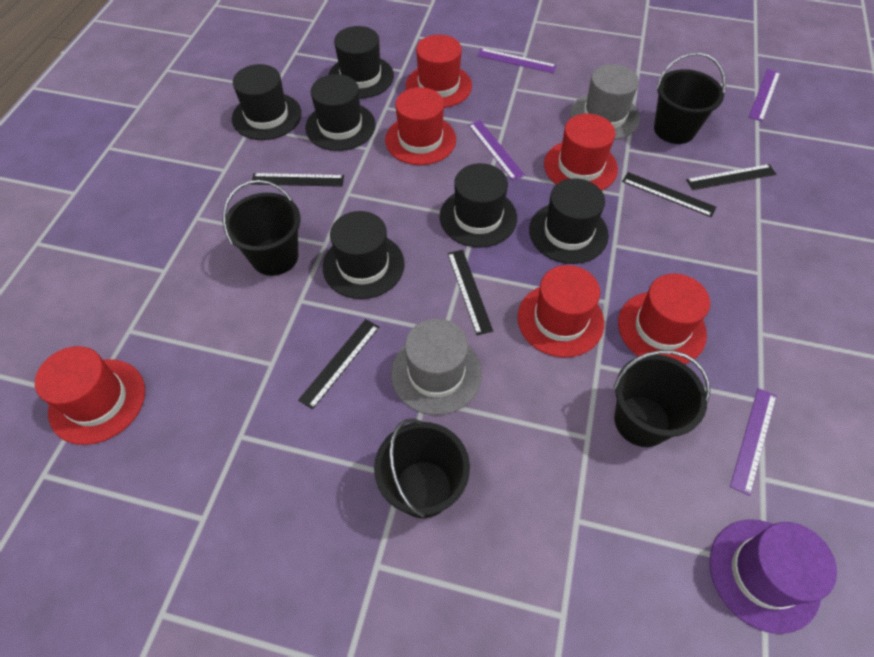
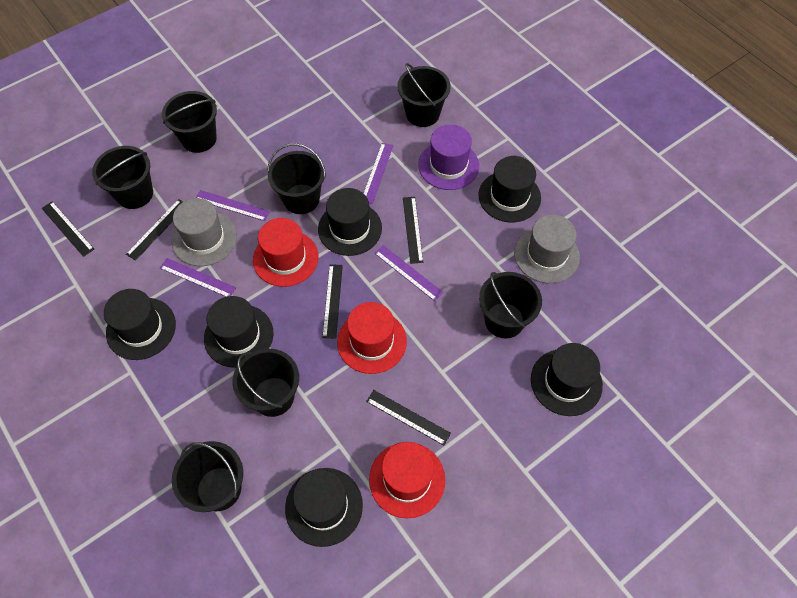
black bucket: [223,180,300,276] [374,418,470,518] [614,350,710,447] [654,52,726,144] = 4 -> [92,146,153,209] [162,91,217,153] [172,441,243,512] [232,348,299,417] [267,143,326,214] [397,63,451,127] [479,272,542,339] = 7
red hat: [35,346,145,445] [385,87,456,165] [406,35,472,108] [517,265,604,358] [544,114,618,191] [618,274,710,364] = 6 -> [253,218,318,287] [337,302,407,374] [369,442,445,519] = 3

